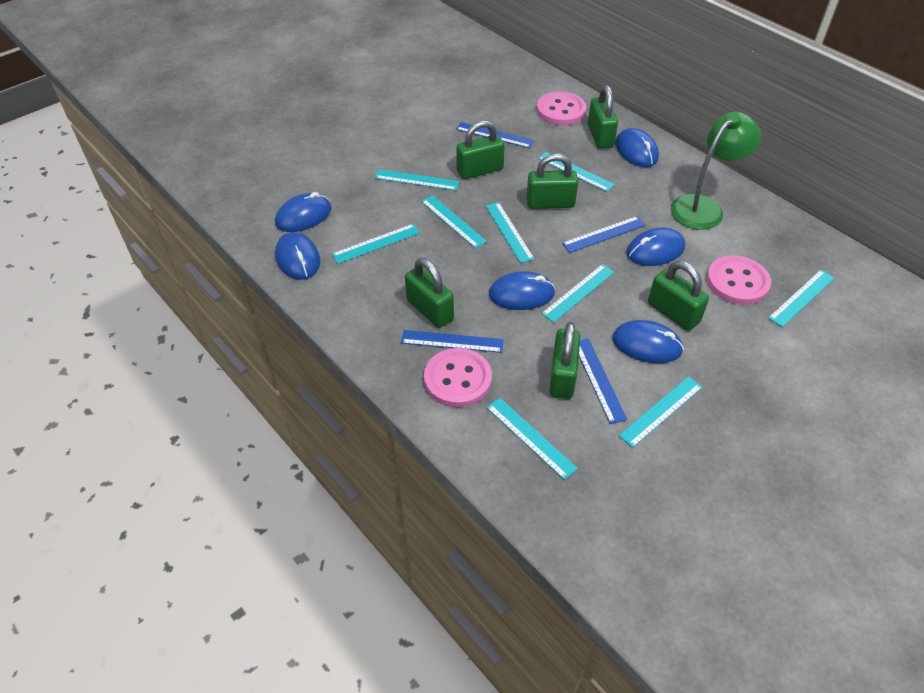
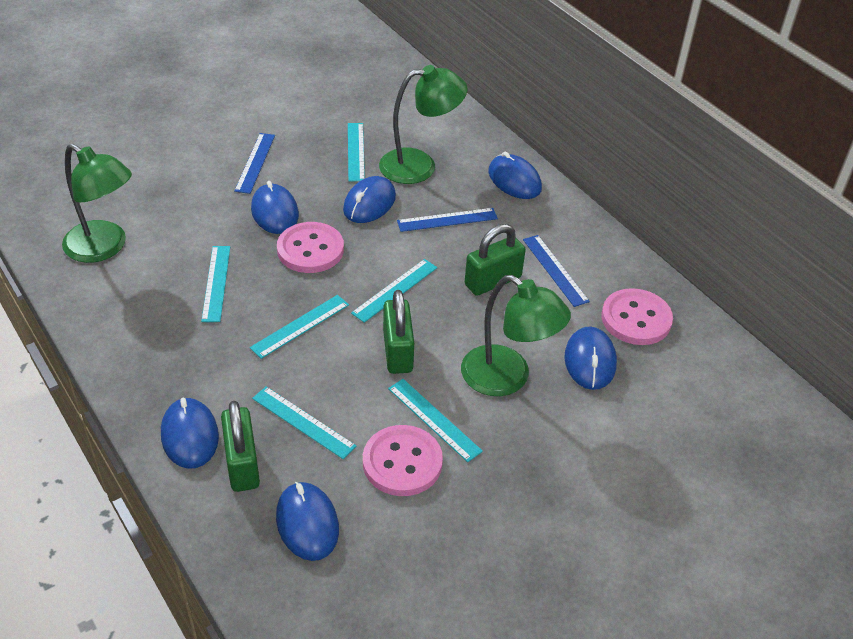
blue ruler: [401,330,504,353] [456,122,534,148] [562,216,646,253] [579,338,627,424] = 4 -> [234,133,275,194] [397,208,498,232] [523,235,590,307] = 3
green lamp: [671,112,761,230] = 1 -> [62,144,132,263] [379,65,467,184] [461,275,571,396] = 3
green padlock: [405,258,454,328] [456,120,505,179] [526,153,578,209] [549,322,580,399] [588,85,618,149] [648,261,709,331] = 6 -> [221,401,260,492] [383,290,414,374] [465,224,526,296] = 3
turquoise ruler: [331,224,420,264] [375,169,460,191] [421,195,487,249] [485,202,534,263] [486,398,578,480] [538,152,615,192] [541,264,615,323] [619,376,703,448] [768,270,835,327] = 9 -> [201,246,230,322] [250,295,349,359] [252,386,356,459] [348,123,365,181] [351,259,438,323] [388,379,483,462] = 6

